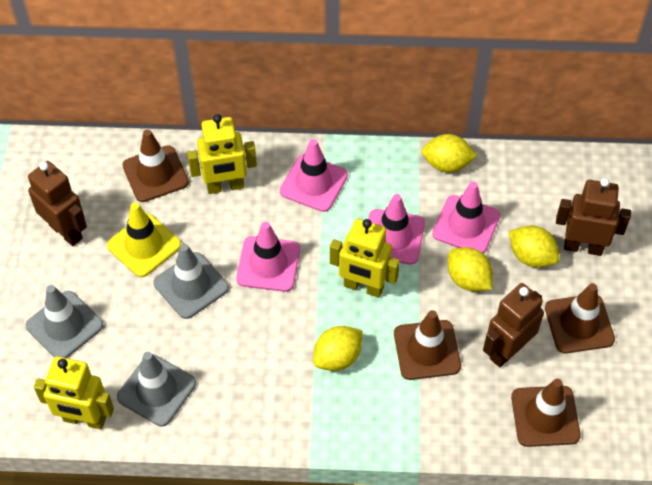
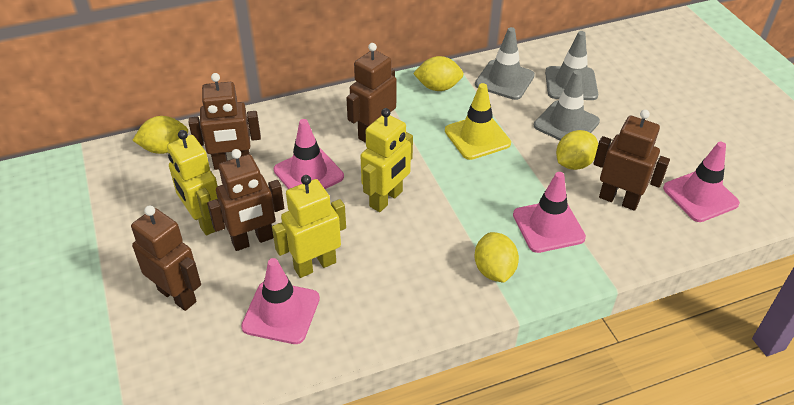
brown robot: [28,161,87,246] [483,283,544,367] [556,178,631,256] = 3 -> [131,205,201,311] [189,73,261,170] [207,149,284,251] [346,43,397,143] [593,110,670,211] = 5
brown traffic cone: [122,129,189,202] [394,310,461,380] [511,379,581,447] [545,283,615,353] = 4 -> none = 0

